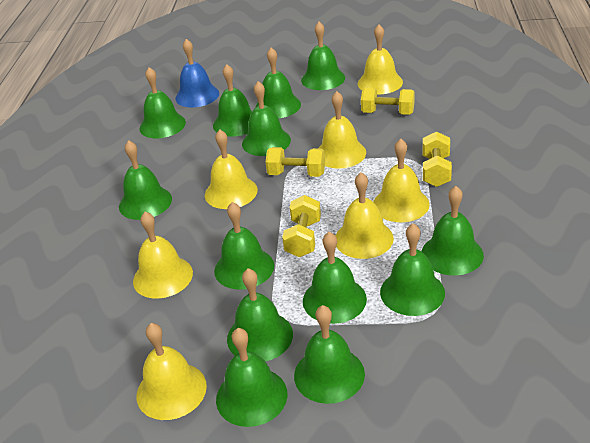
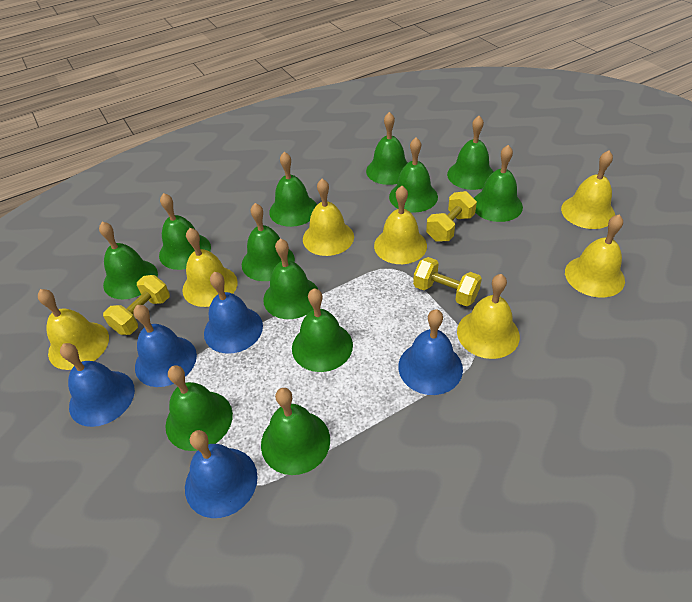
blue bell: [175,39,219,108] = 1 -> [60,343,135,427] [133,305,197,387] [185,430,258,518] [204,272,263,354] [398,309,463,395] = 5
green bell: [119,140,172,220] [139,67,186,138] [213,64,252,137] [214,202,274,289] [216,328,288,427] [227,268,293,361] [242,81,291,156] [255,48,301,118] [294,305,365,404] [301,22,345,90] [303,232,367,324] [380,223,445,316] [422,186,484,276] = 13 -> [99,222,158,299] [159,193,211,270] [165,366,233,451] [242,203,295,281] [261,388,330,475] [263,239,318,319] [269,152,317,227] [292,289,353,372] [366,112,408,185] [389,137,438,213] [447,116,494,190] [474,145,523,222] = 12
yellow dumbbell: [266,147,325,177] [282,195,321,257] [361,88,415,115] [423,132,452,187] = 4 -> [103,275,170,335] [413,257,482,306] [426,191,477,242] = 3

